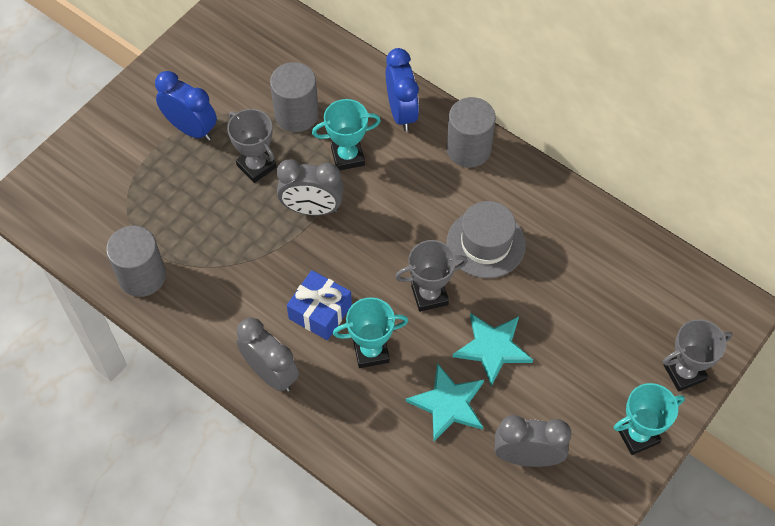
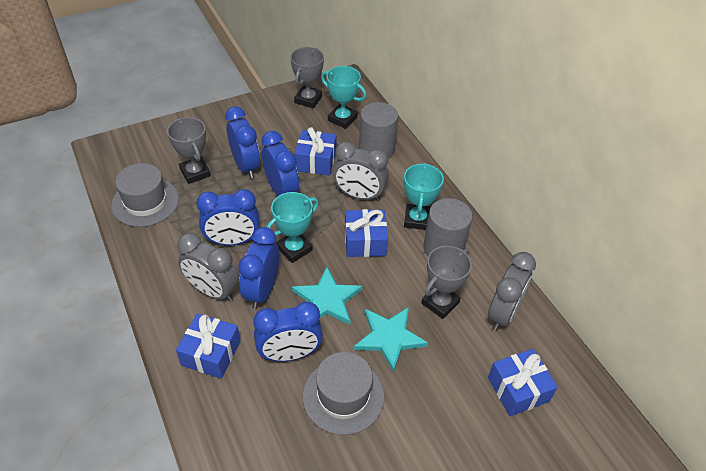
blue clock: [155,71,217,141] [386,48,419,131] = 2 -> [197,189,259,245] [225,106,260,179] [238,227,279,309] [253,302,323,361] [261,131,299,196] = 5
blue gift: [287,270,352,340] = 1 -> [176,313,241,379] [295,127,336,176] [345,209,388,257] [488,349,558,416] = 4
grey cylinder: [106,226,166,297] [270,62,319,132] [447,97,496,168] = 3 -> [359,102,398,159] [423,198,472,256] = 2
grey hat: [447,201,526,278] = 1 -> [111,163,179,227] [303,352,385,435] = 2

